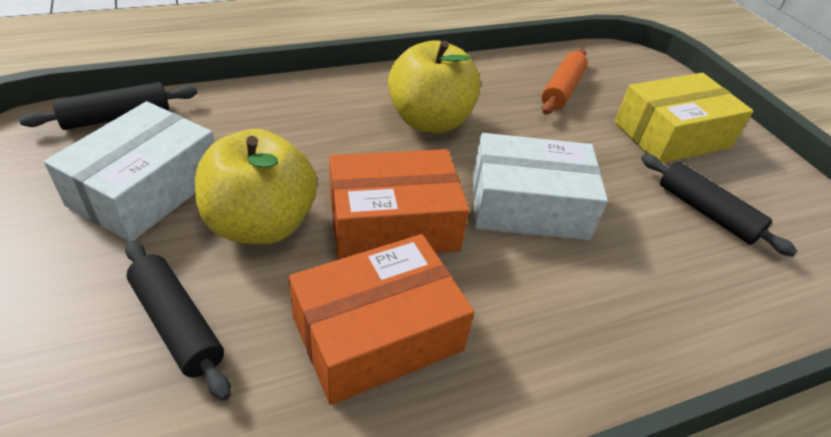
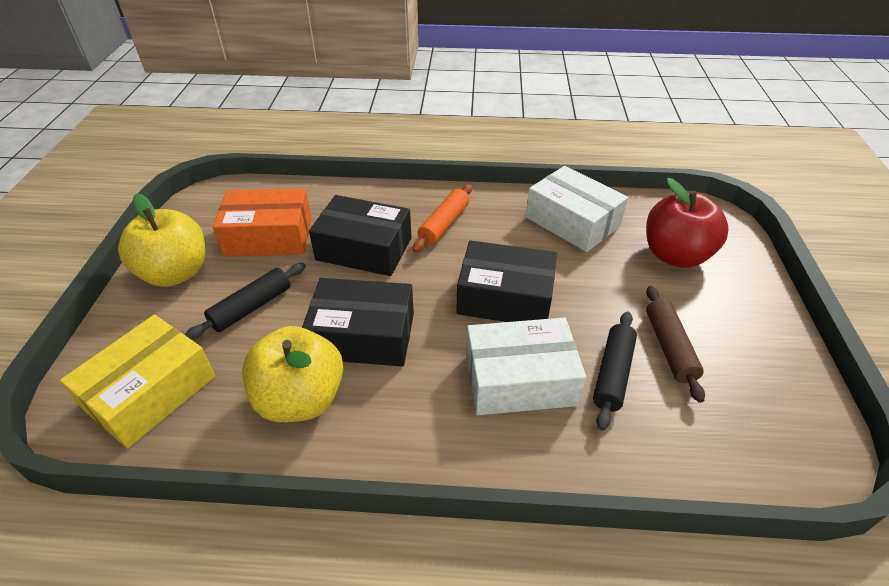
black box: none = 0 -> [302,278,414,367] [309,195,412,276] [456,240,557,322] = 3
black rolling pin: [19,82,197,130] [125,241,231,401] [641,154,798,257] = 3 -> [185,263,306,340] [593,311,637,431] = 2
brown rolling pin: none = 0 -> [646,286,705,403] = 1
orange box: [289,234,475,405] [329,149,469,260] = 2 -> [213,188,312,257] = 1
red apple: none = 0 -> [646,178,728,268] = 1

